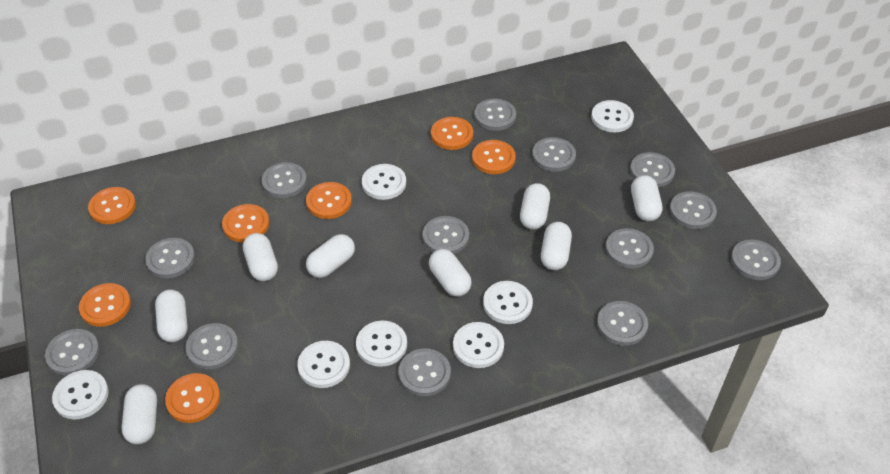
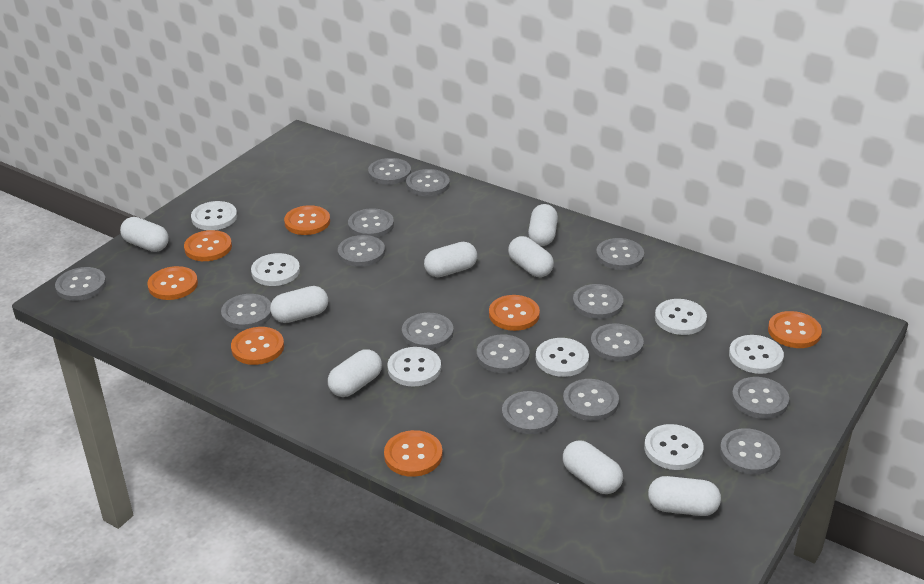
grey button: [45,329,100,375] [145,238,195,278] [186,323,238,369] [262,162,307,198] [399,349,451,396] [422,216,469,254] [474,99,516,131] [532,137,576,172] [597,301,648,346] [606,228,654,268] [630,152,675,187] [670,191,717,229] [731,239,781,280] = 13 -> [55,267,106,301] [221,294,272,329] [338,235,385,267] [348,208,394,238] [368,158,411,185] [402,313,454,350] [406,169,450,196] [477,335,529,373] [502,391,558,434] [563,379,619,421] [573,284,623,319] [591,323,644,362] [596,238,644,270] [720,428,780,475] [732,377,789,419] = 15

